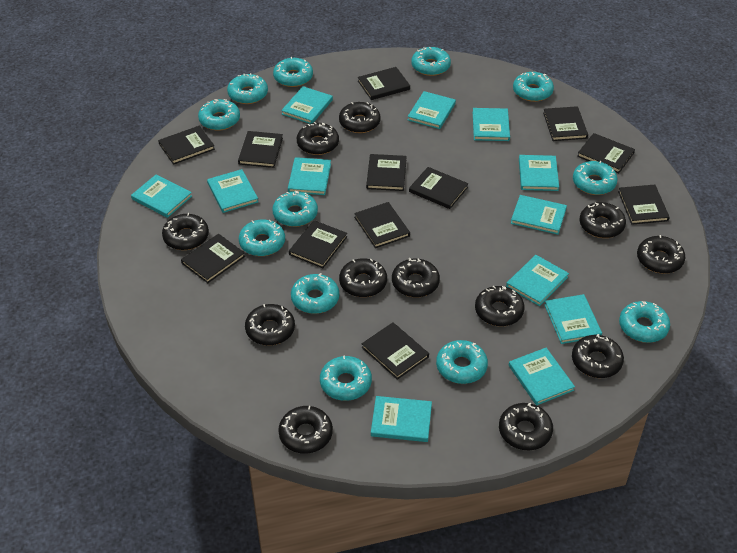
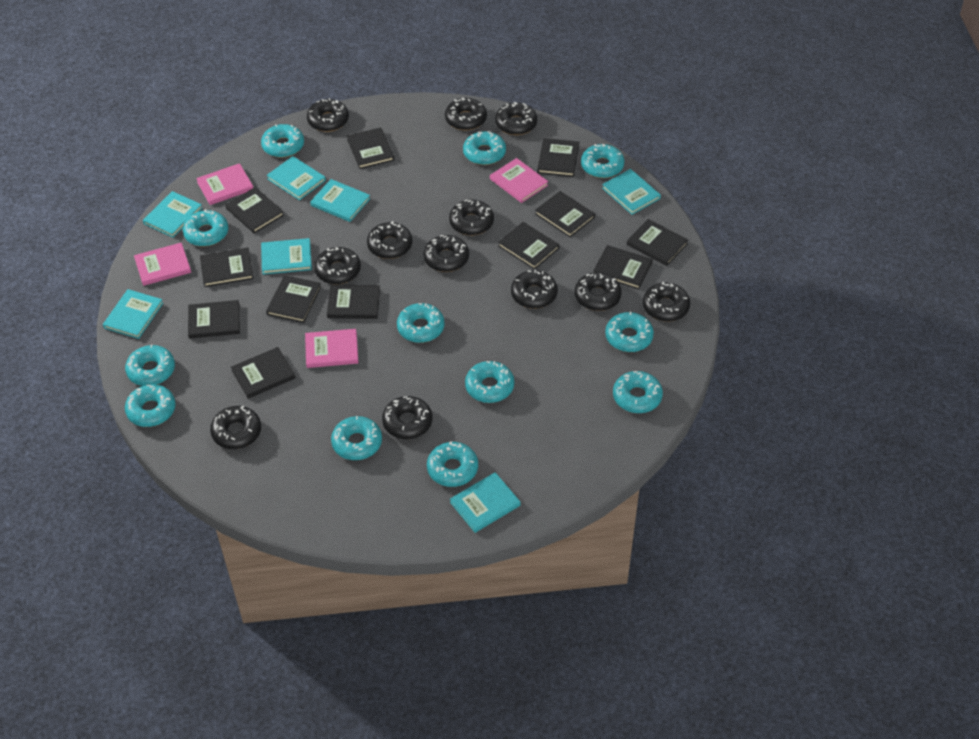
pink book: none = 0 -> [134,243,191,286] [196,163,253,205] [305,329,359,368] [490,158,548,203] = 4
turquoise book: [131,174,192,218] [207,169,258,213] [281,86,333,124] [288,157,331,195] [371,396,432,442] [408,91,456,129] [473,108,510,141] [506,255,569,306] [509,348,575,405] [511,195,567,235] [519,155,559,191] [544,294,602,344] = 12 -> [103,289,163,339] [143,191,203,238] [261,238,312,275] [267,156,326,200] [310,179,370,222] [450,472,521,533] [602,169,661,215] = 7

